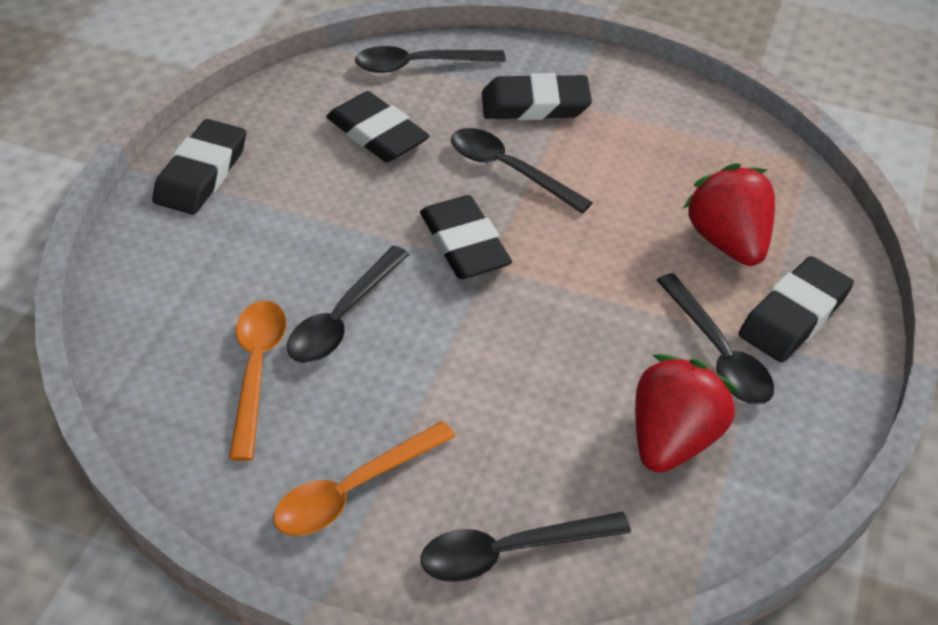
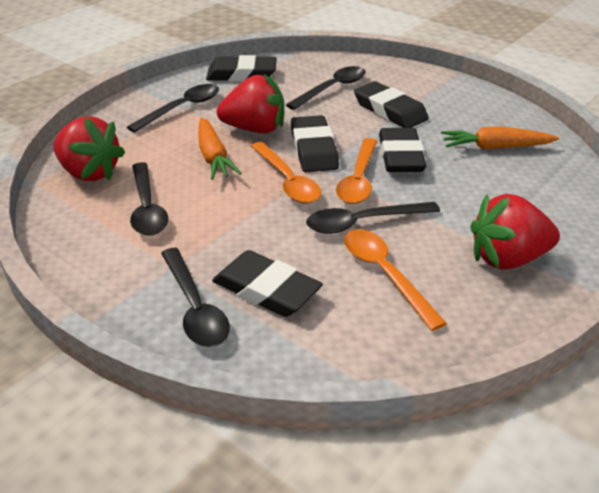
orange carrot: none = 0 -> [198,117,242,180] [441,127,559,150] = 2
orange spoon: [229,300,286,461] [273,421,456,536] = 2 -> [251,142,321,204] [336,138,377,204] [344,229,447,331] = 3
red strawberry: [635,354,739,473] [683,163,775,266] = 2 -> [53,116,125,181] [217,74,284,133] [470,194,560,270] = 3

